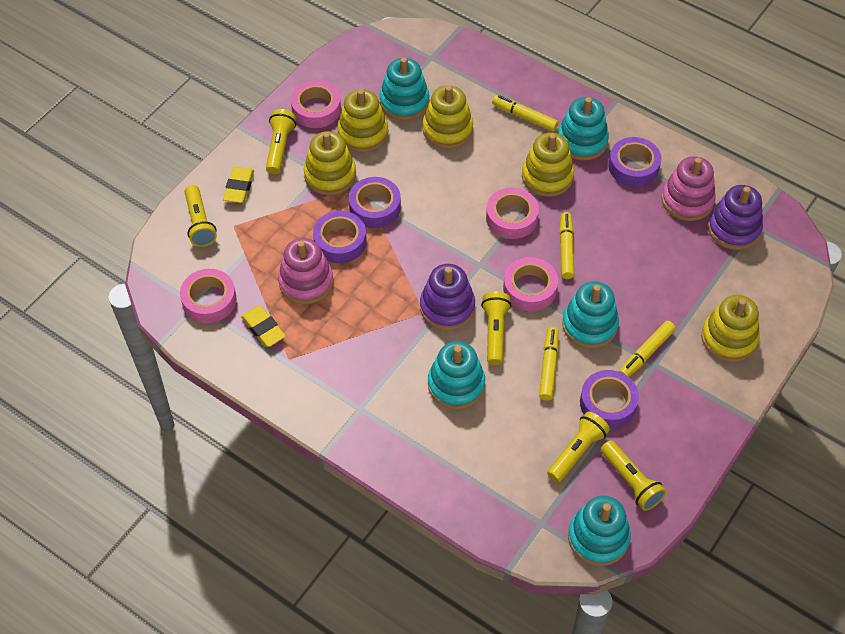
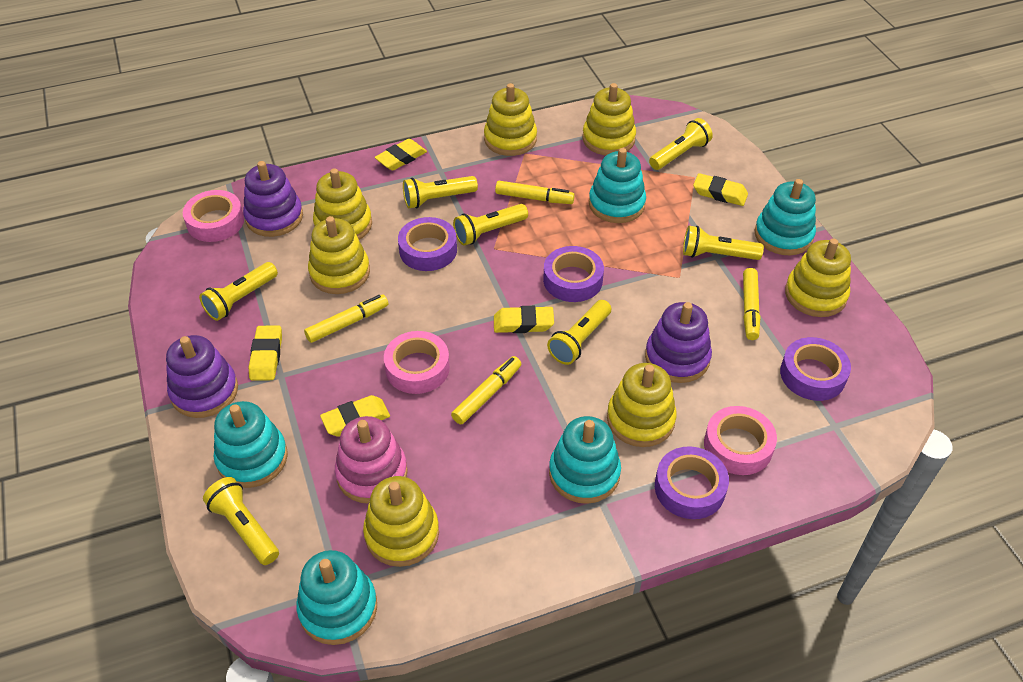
pink stacking toy: [278,238,333,304] [661,156,716,221] = 2 -> [335,416,408,504] = 1
pink tape: [180,269,237,323] [291,80,341,128] [486,188,539,239] [503,257,558,311] = 4 -> [183,190,244,242] [384,331,450,394] [704,406,777,475] = 3
purple stacking toy: [420,264,475,330] [708,185,763,250] = 2 -> [166,335,238,418] [243,161,303,237] [645,302,712,383] = 3
yellow eraser: [223,167,254,203] [241,306,286,347] = 2 -> [249,326,282,381] [320,395,390,437] [375,139,427,170] [494,306,554,333] [693,173,748,206] = 5
yellow flashlight: [185,185,217,247] [266,109,296,174] [481,292,511,365] [547,411,610,482] [601,440,666,511] = 5 -> [199,262,278,321] [203,477,279,565] [403,176,478,208] [453,204,528,246] [547,300,611,365] [649,118,713,170] [683,226,764,260] = 7
yellow stacking toy: [304,131,356,195] [337,89,388,152] [423,85,473,149] [522,133,574,197] [701,295,760,362] = 5 -> [308,216,370,294] [313,168,372,240] [363,476,439,567] [484,83,537,156] [582,83,636,155] [607,363,677,447] [785,238,851,317] = 7

